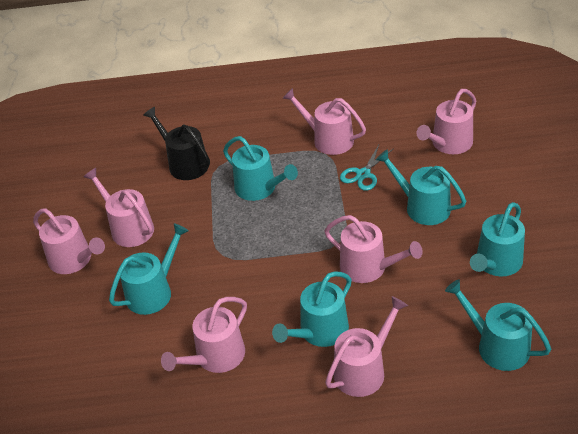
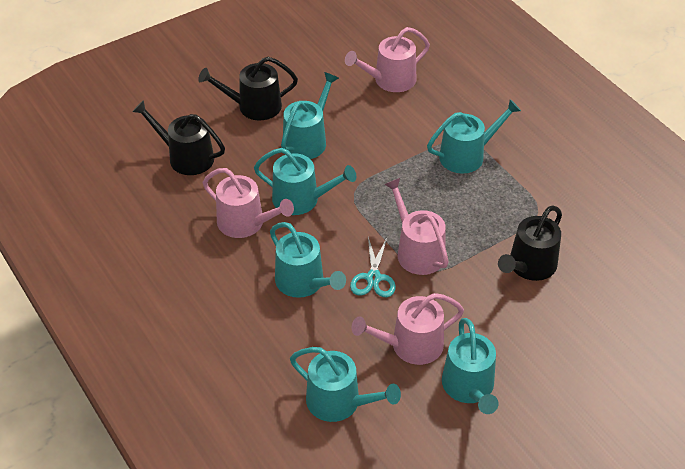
black watering can: [143,107,210,180] = 1 -> [132,100,225,175] [198,57,298,120] [498,206,562,281] = 3
pink watering can: [33,208,105,274] [83,168,154,247] [161,297,247,373] [282,88,366,155] [324,215,423,283] [325,296,408,397] [416,89,476,154] = 7 -> [203,168,294,238] [345,27,430,92] [352,293,464,365] [384,178,449,275] = 4

